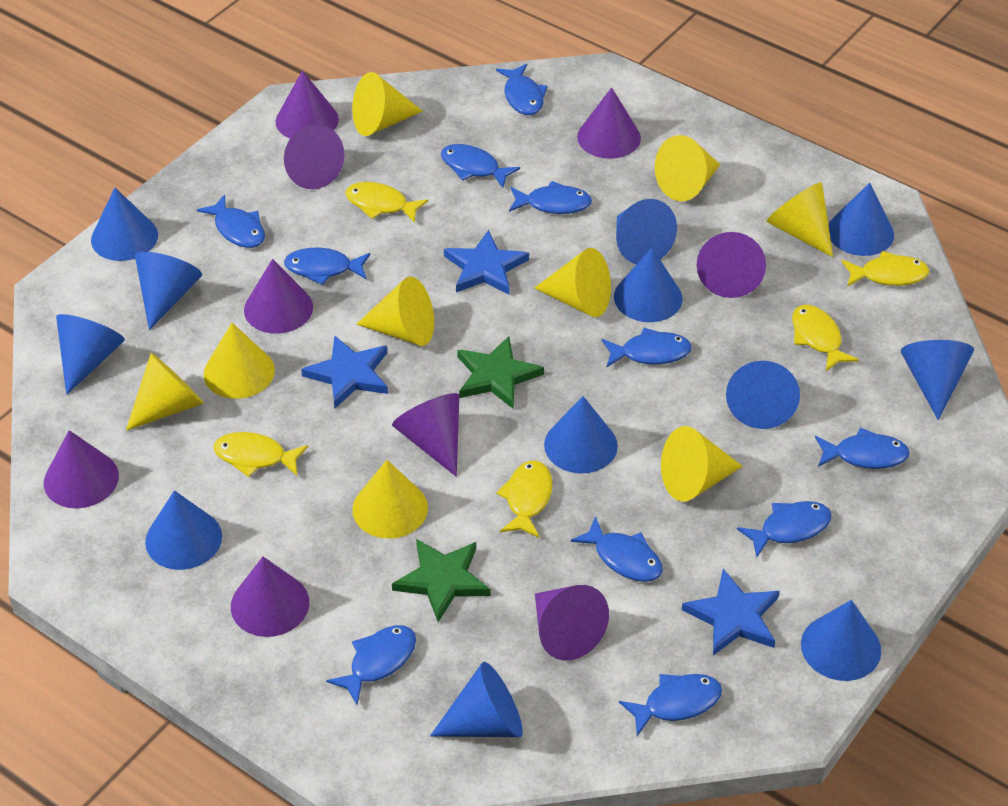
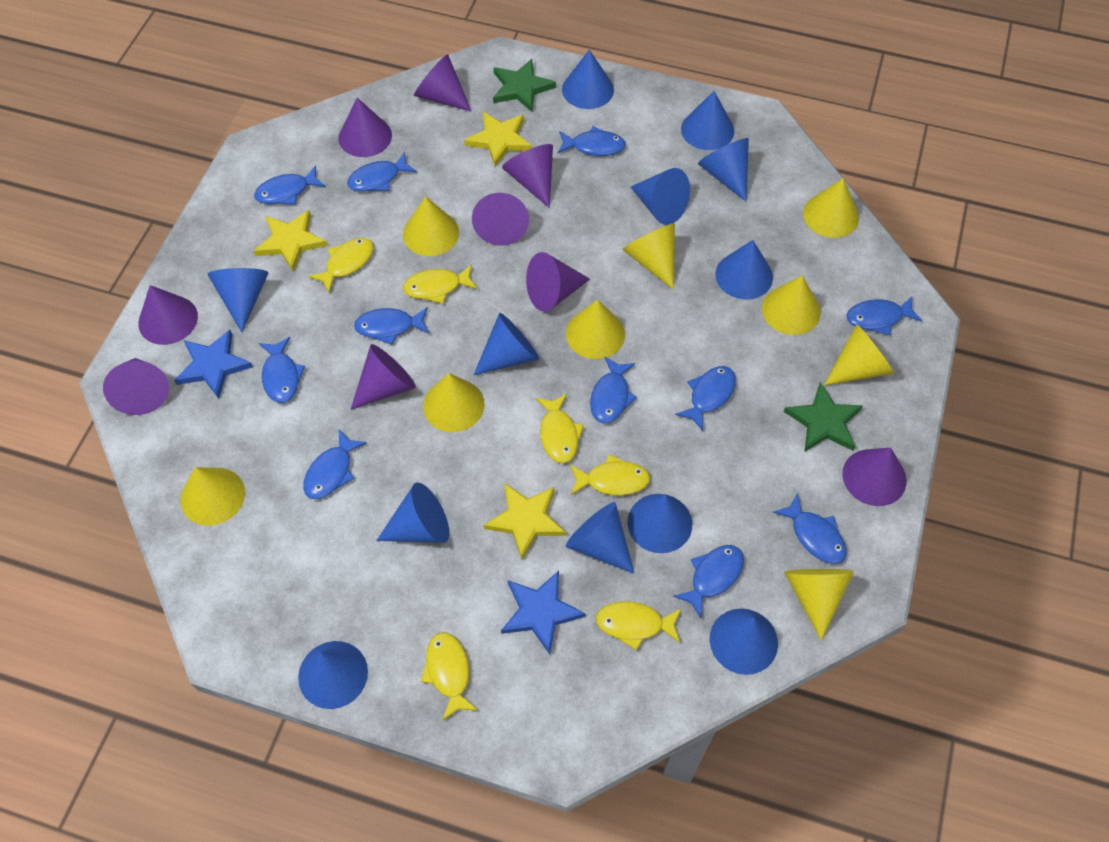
blue star: [301,335,388,408] [444,230,529,295] [682,569,780,656] = 3 -> [174,330,253,399] [501,571,586,655] = 2
yellow fish: [213,432,308,477] [345,182,429,223] [496,460,553,538] [792,304,859,371] [842,251,929,287] = 5 -> [308,238,374,293] [403,264,478,304] [421,633,478,721] [535,394,584,463] [570,454,650,496] [596,602,682,650] = 6
yellow star: none = 0 -> [254,210,327,272] [464,112,532,167] [484,483,566,559] = 3

